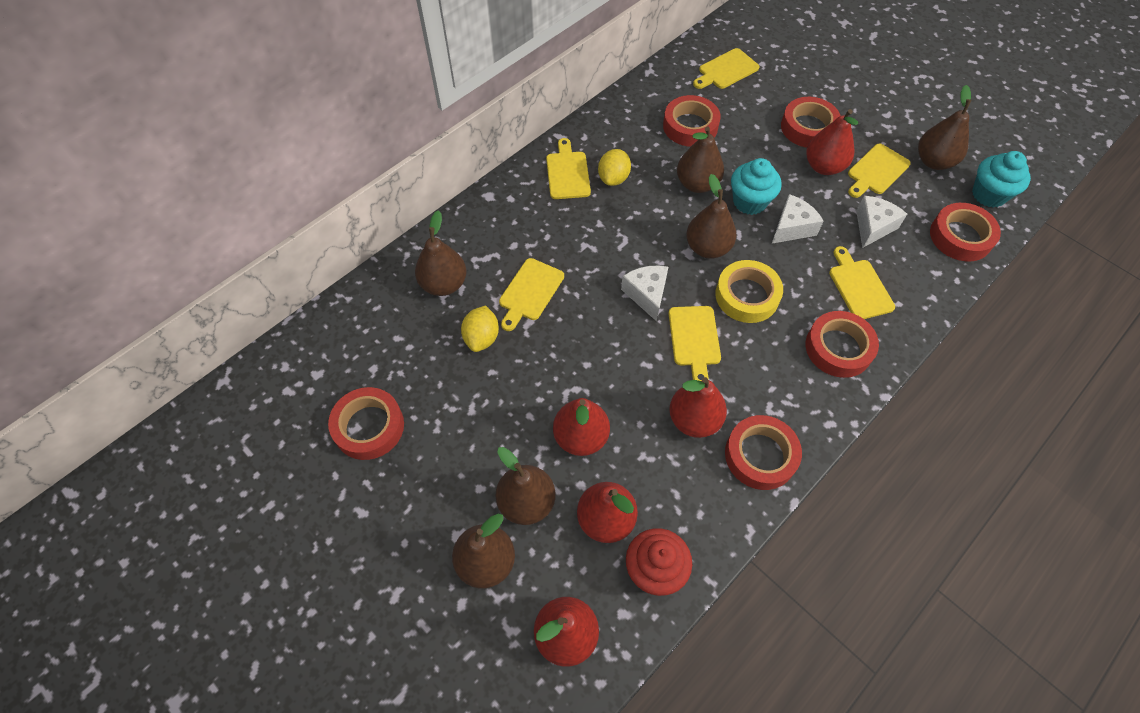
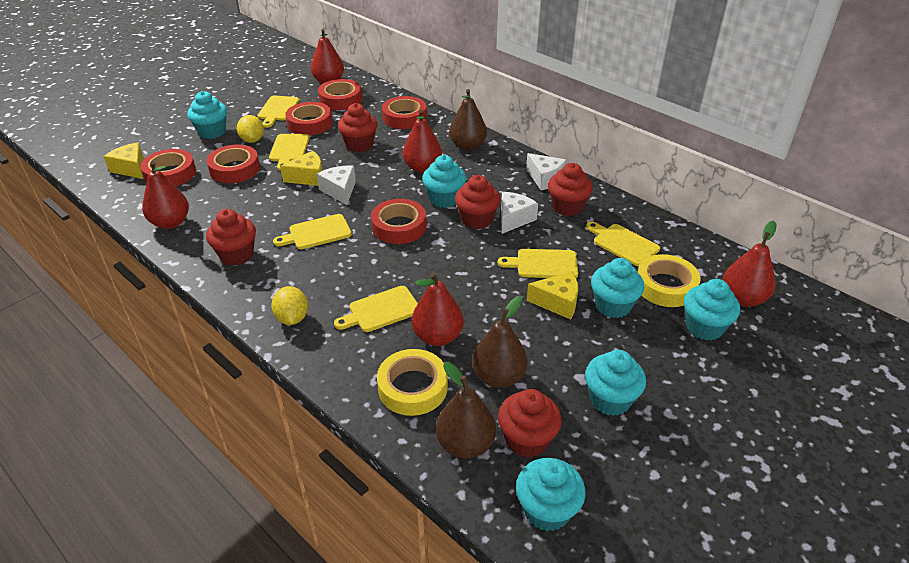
brown pear: [415,210,467,296] [452,514,515,588] [496,447,556,525] [677,126,724,193] [686,174,736,259] [918,85,972,170] = 6 -> [436,362,496,459] [449,89,487,151] [472,296,528,388] = 3
red cupcake: [626,528,692,596] = 1 -> [206,209,256,266] [338,103,378,152] [455,175,500,229] [498,389,562,458] [548,163,593,216] = 5
turquoise cupcake: [731,158,782,215] [972,151,1031,208] = 2 -> [187,91,227,139] [422,155,466,208] [516,458,586,531] [585,350,646,416] [591,258,644,318] [684,279,740,340] = 6
yellow cheese: none = 0 -> [104,142,144,179] [280,151,322,186] [527,271,578,319] = 3
yellow tape: [715,260,783,323] = 1 -> [377,349,448,416] [638,254,701,307] = 2

